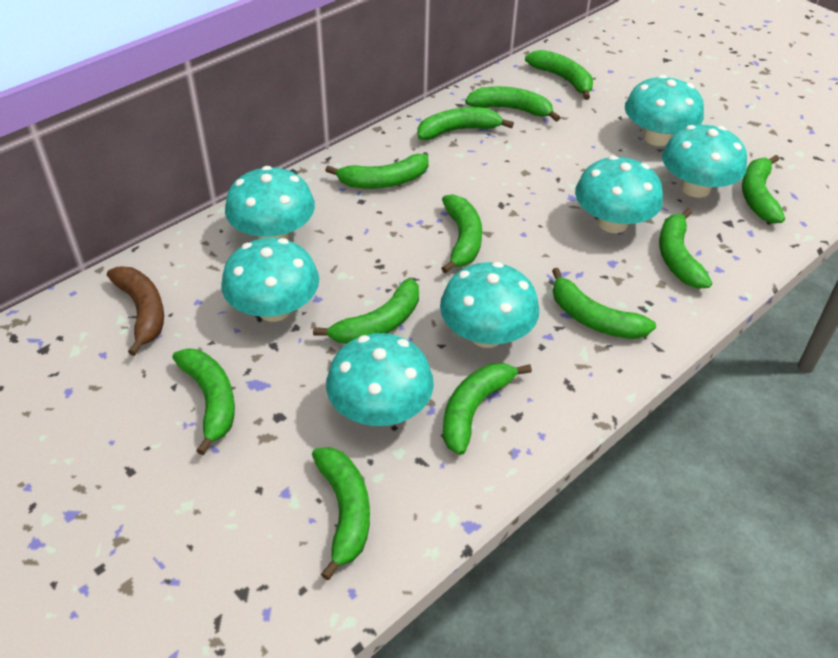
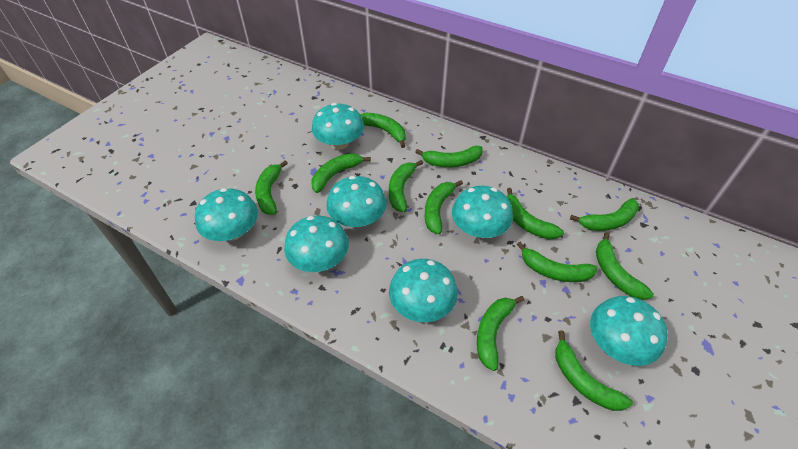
brown banana: [107,266,164,356] = 1 -> none = 0

